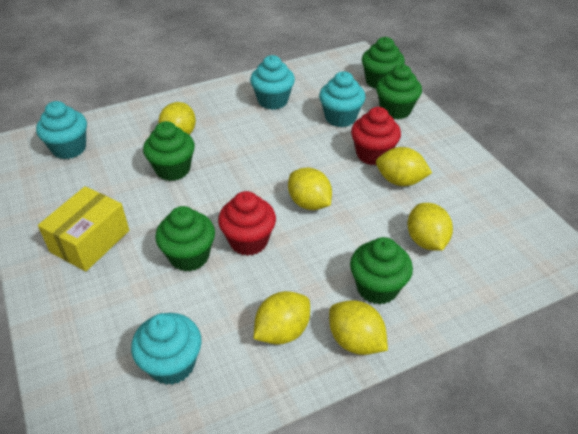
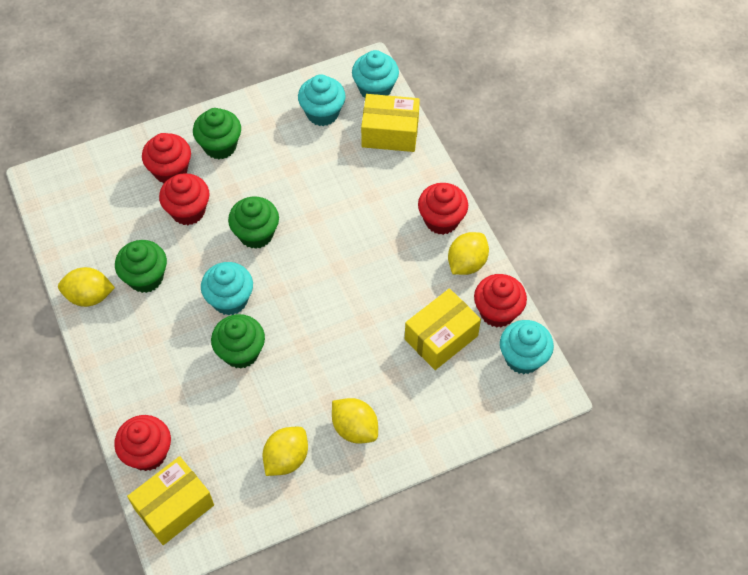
green cupcake: [143,121,195,181] [155,206,215,271] [350,237,413,305] [362,37,405,89] [376,64,422,119] = 5 -> [115,240,167,293] [193,108,241,160] [211,314,265,369] [228,196,279,249] = 4
red cupcake: [218,191,276,256] [351,107,401,165] = 2 -> [114,415,171,471] [142,133,191,184] [159,173,209,225] [418,183,468,235] [474,274,527,328] = 5
yellow box: [38,186,129,271] = 1 -> [127,456,214,545] [361,94,420,152] [405,288,481,370] = 3
yellow lemon: [158,102,196,135] [254,291,310,345] [288,167,332,210] [329,300,388,355] [376,147,432,186] [407,203,453,251] = 6 -> [58,267,115,307] [263,427,308,476] [332,398,378,444] [448,232,489,275] = 4

